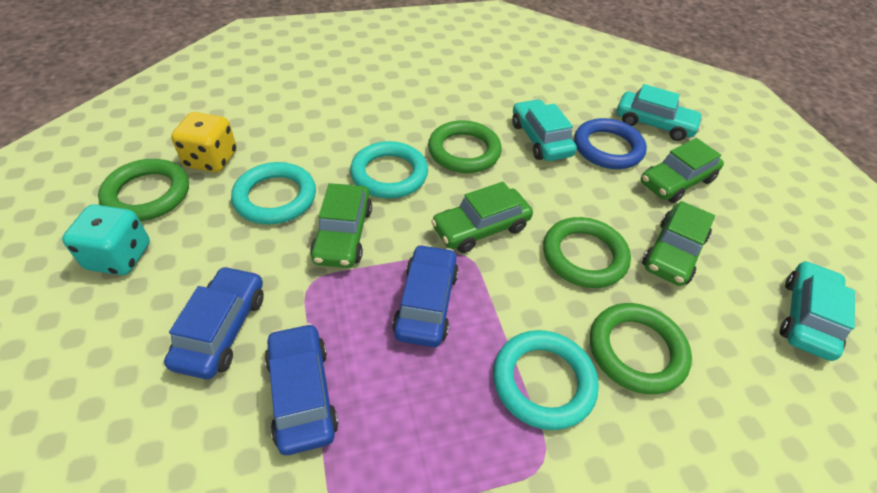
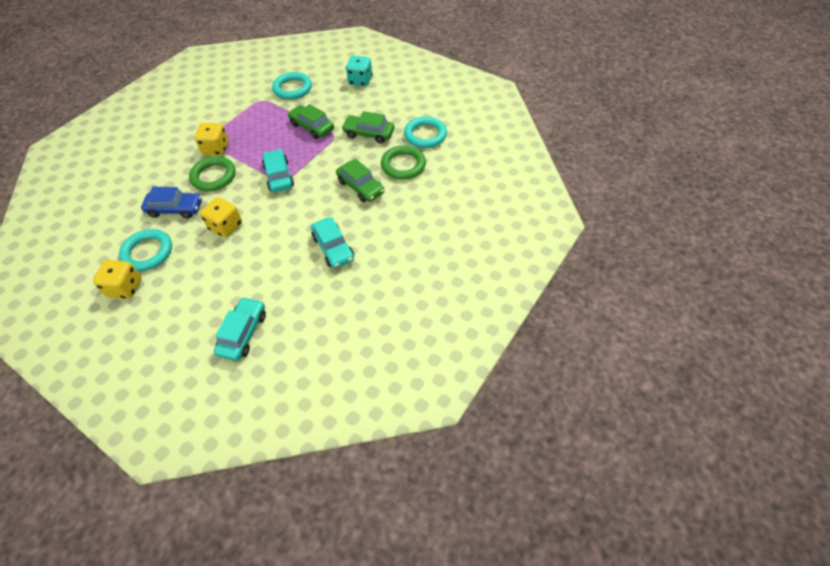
blue car: [164,266,264,379] [265,323,339,455] [392,244,459,347] = 3 -> [141,187,202,219] = 1
blue ring: [574,118,647,169] = 1 -> none = 0
green car: [310,183,372,268] [431,182,533,253] [641,138,724,203] [642,201,715,286] = 4 -> [288,104,334,139] [336,159,385,202] [342,111,394,143] = 3
green ring: [98,159,189,221] [428,120,502,173] [543,217,631,288] [590,303,692,394] = 4 -> [189,156,236,191] [381,145,426,180] = 2
yellow dice: [171,112,237,172] = 1 -> [93,260,141,299] [195,123,229,155] [200,197,242,237] = 3

